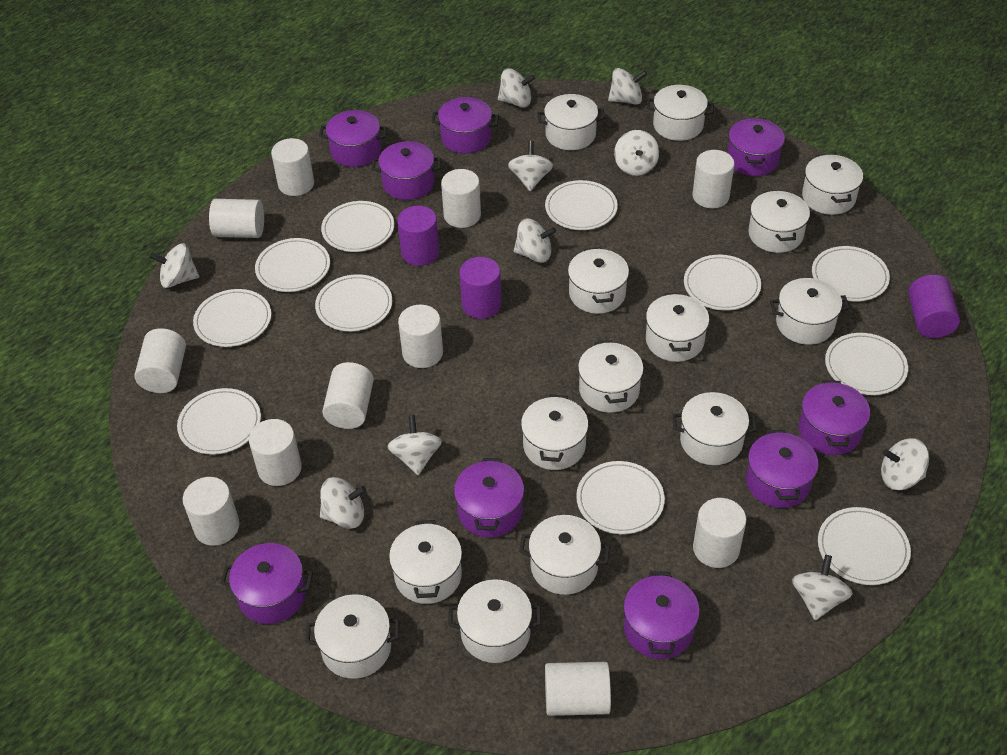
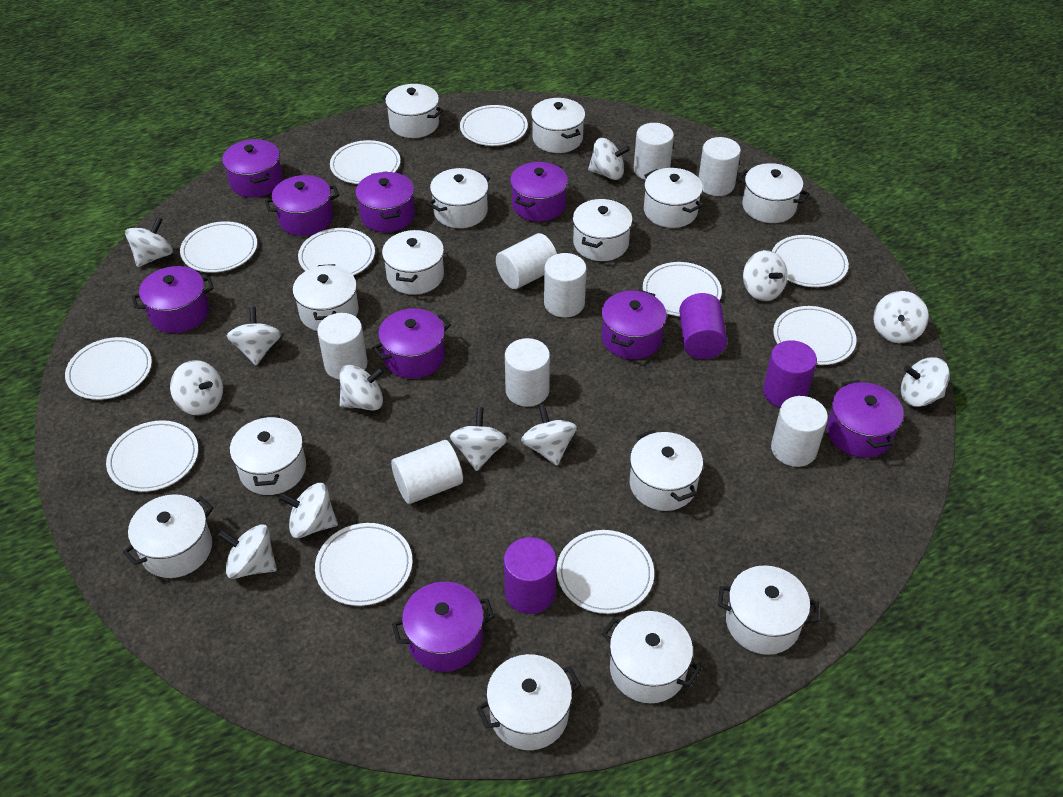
white cylinder: [135,328,186,393] [183,477,240,546] [209,199,264,238] [249,419,302,486] [271,138,314,196] [322,362,374,429] [398,305,443,368] [441,169,481,228] [545,662,611,716] [692,150,735,208] [693,498,746,568] = 11 -> [317,313,368,380] [391,440,463,504] [496,233,557,289] [505,338,550,407] [544,253,587,317] [634,123,674,180] [699,137,741,196] [771,396,828,467] = 8
white spinning top: [149,243,199,288] [320,477,366,529] [387,415,442,475] [498,69,535,107] [508,141,553,191] [514,218,556,263] [608,68,647,105] [614,130,659,176] [792,555,853,620] [881,438,929,490] = 10 -> [125,217,173,267] [170,360,223,416] [218,525,277,579] [227,307,281,365] [279,483,338,538] [340,365,384,411] [450,407,507,471] [521,404,577,466] [588,138,630,180] [743,250,788,301] [873,291,929,343] [901,357,950,407] = 12

